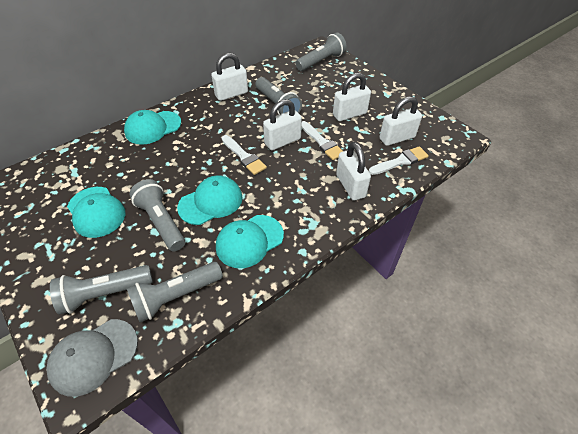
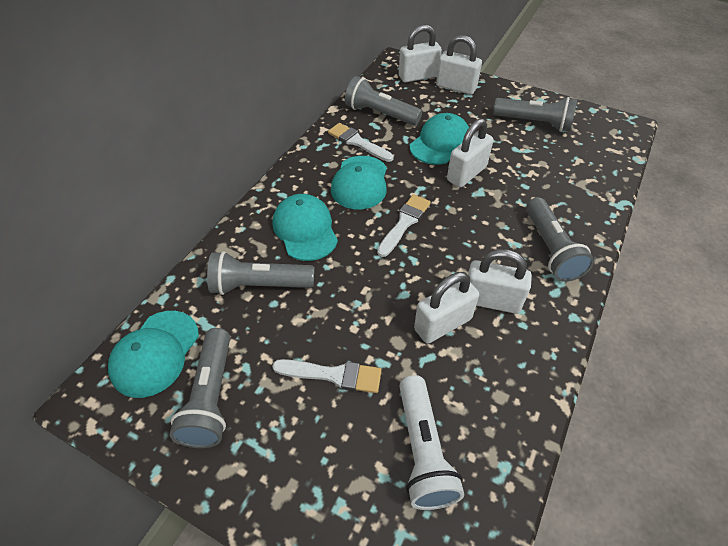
grey cap: [47,319,138,397] = 1 -> none = 0
white flashlight: none = 0 -> [400,375,464,510] = 1

